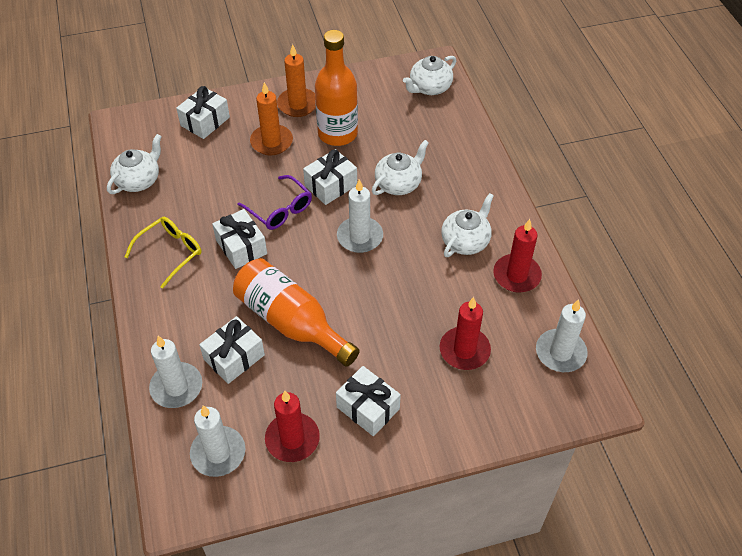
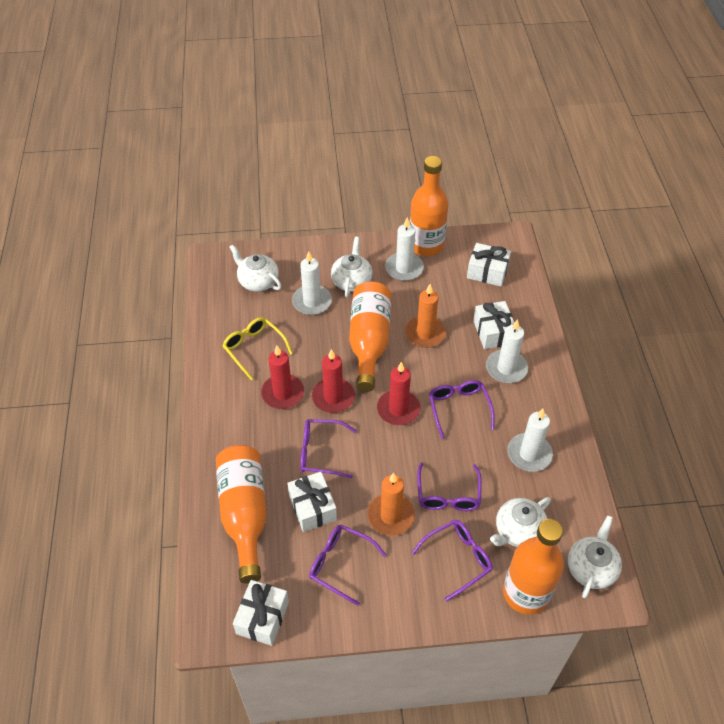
orange bottle: [233,258,360,367] [315,30,358,146] = 2 -> [216,445,267,584] [349,281,391,392] [410,156,449,256] [503,519,564,615] = 4
purple glasses: [237,175,312,230] = 1 -> [300,419,357,478] [309,525,387,606] [412,519,493,602] [417,462,482,511] [429,380,495,439] = 5
white gift: [176,86,230,139] [199,316,265,384] [212,209,267,269] [303,149,357,205] [336,366,401,436] = 5 -> [233,580,289,646] [287,472,337,532] [467,243,511,287] [473,301,514,349] = 4

